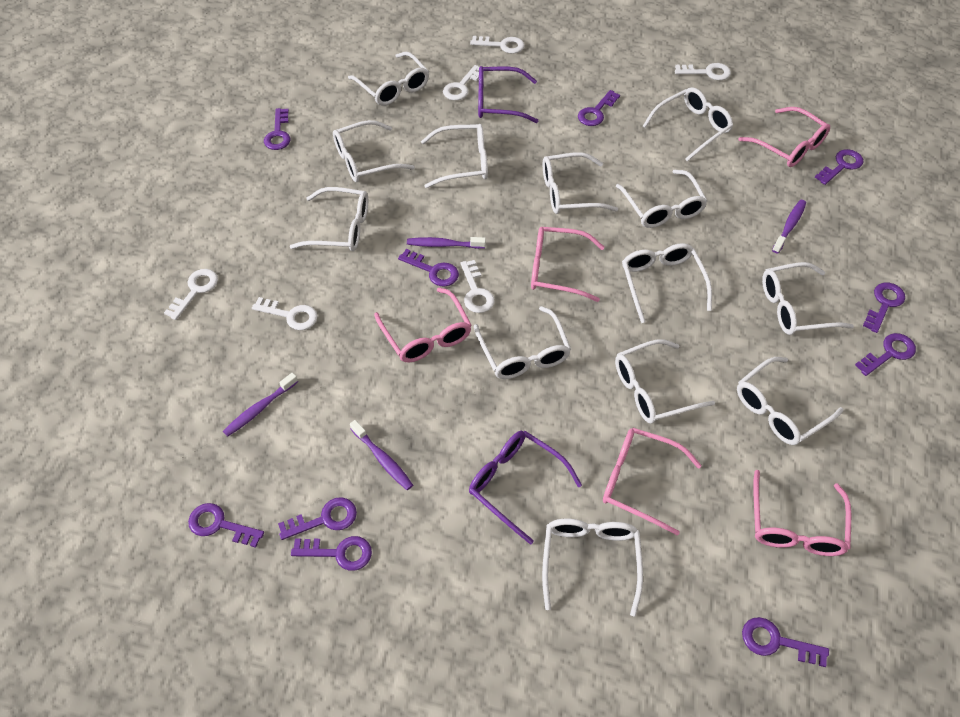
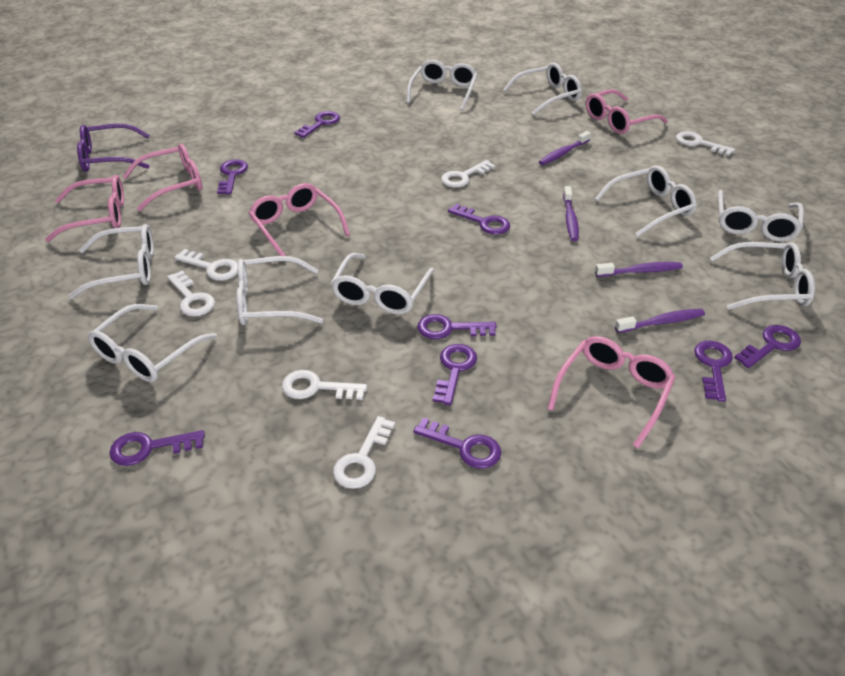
purple glasses: [469,431,582,545] [478,66,538,123] = 2 -> [77,124,150,172] = 1
purple key: [188,503,264,548] [264,108,290,150] [278,497,357,540] [291,536,372,571] [398,249,459,287] [578,90,620,126] [742,617,829,667] [815,149,863,185] [855,333,916,376] [863,283,905,333] = 10 -> [109,430,205,466] [217,160,248,195] [294,111,340,138] [413,418,501,469] [417,314,497,339] [433,344,477,405] [448,204,510,235] [694,341,733,402] [734,325,801,368] = 9
white glasses: [290,187,368,251] [333,120,415,182] [348,52,429,106] [421,124,488,188] [474,306,571,379] [542,519,643,617] [543,152,618,214] [615,339,715,424] [616,170,707,228] [622,243,712,323] [643,87,733,162] [737,357,843,445] [762,262,854,335] = 13 -> [69,224,154,299] [88,304,217,382] [236,256,323,325] [331,253,435,314] [407,60,478,111] [503,63,582,115] [595,166,697,236] [710,242,815,310] [718,190,804,242] = 9

